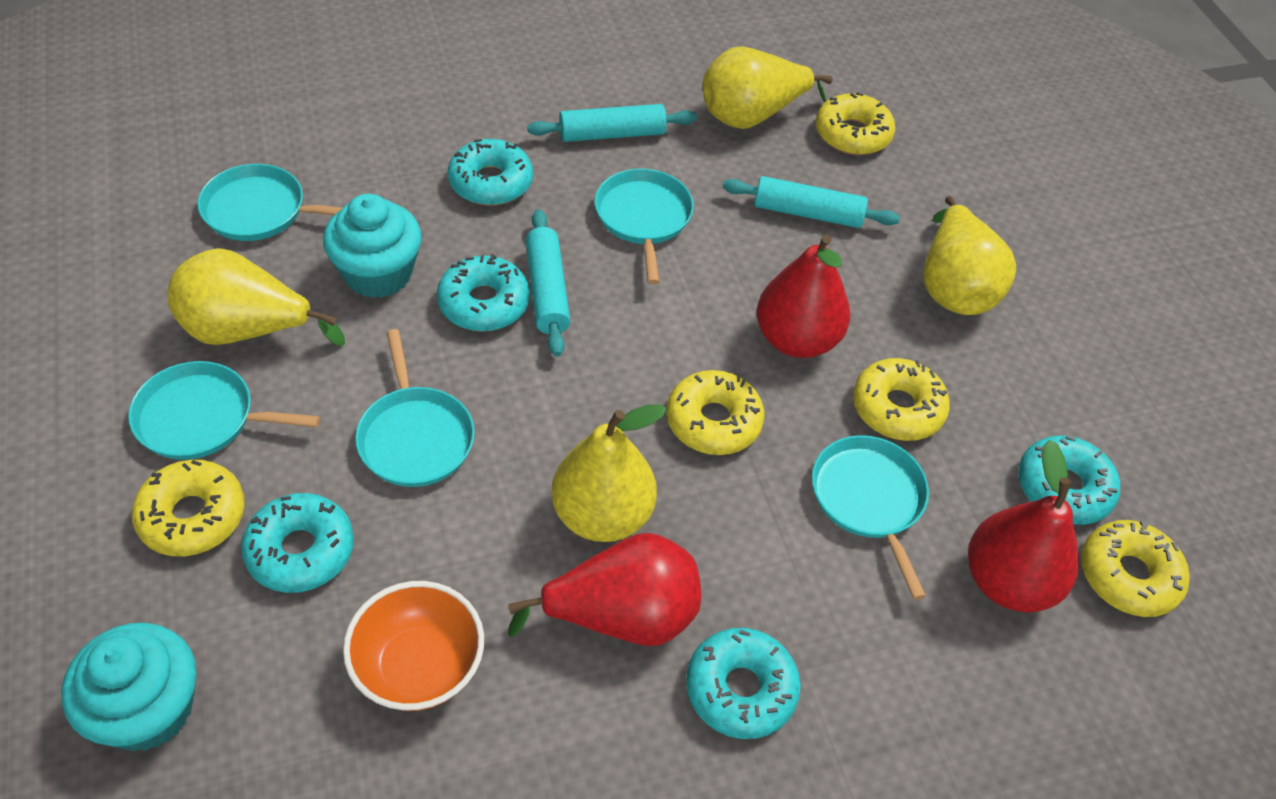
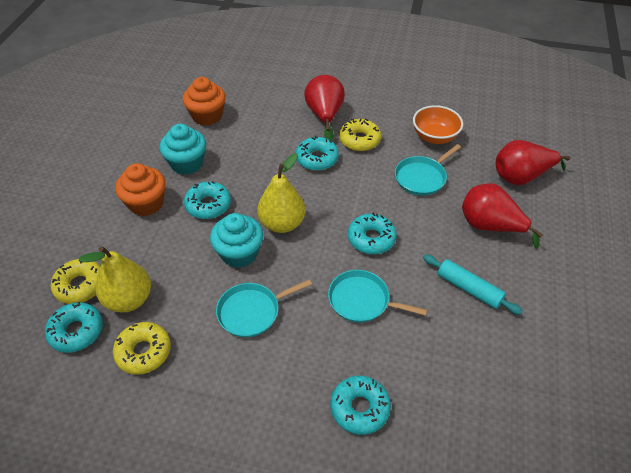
orange cupcake: none = 0 -> [115,163,166,216] [183,77,226,126] = 2
turquoise pan: [128,361,320,460] [197,164,342,241] [355,329,475,487] [595,169,694,284] [812,435,929,600] = 5 -> [216,280,312,337] [328,270,427,323] [395,144,461,196] = 3
turquoise rolling pin: [526,209,570,357] [527,104,697,142] [723,176,900,228] = 3 -> [423,255,523,315] = 1
yellow donut: [132,460,245,556] [667,370,764,455] [816,92,895,155] [853,358,950,441] [1081,520,1190,617] = 5 -> [51,259,100,304] [113,322,171,375] [339,119,381,151] = 3
yellow pear: [167,248,345,346] [552,404,667,542] [703,47,833,129] [923,196,1016,315] = 4 -> [79,246,151,313] [257,154,305,233] = 2

